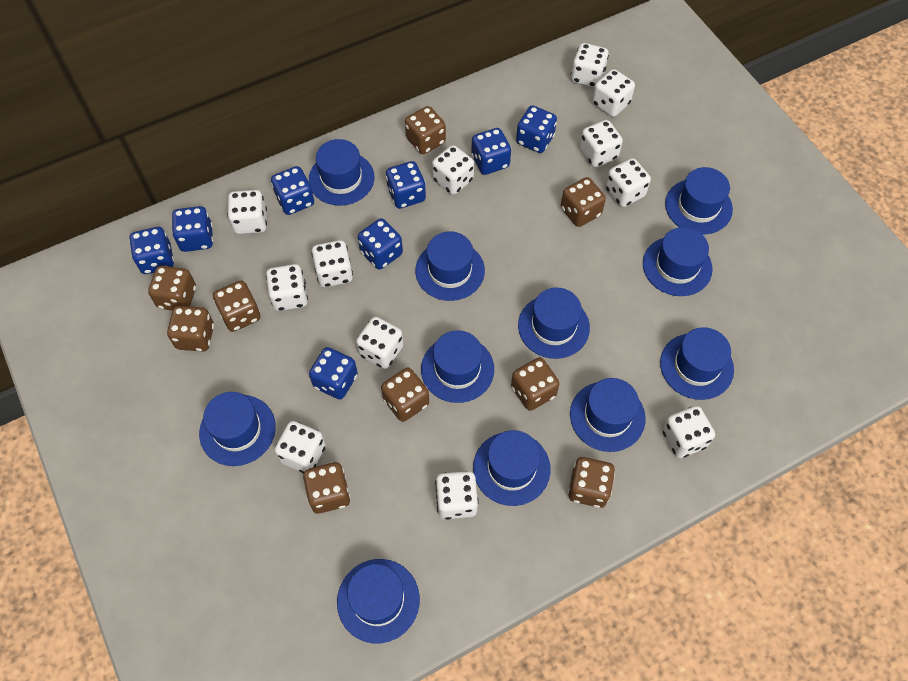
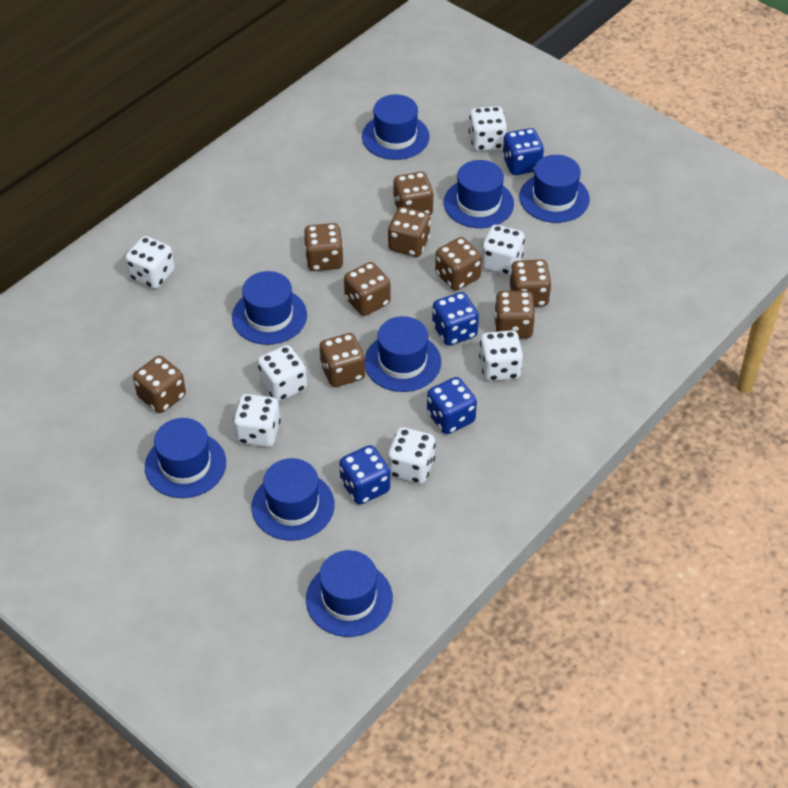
blue dice: [129,227,174,274] [172,206,213,252] [271,166,314,215] [309,347,358,399] [358,218,403,269] [386,161,426,209] [471,128,511,175] [516,105,557,153] = 8 -> [339,445,390,505] [427,377,477,434] [432,292,479,346] [502,128,544,175] = 4
blue hat: [199,392,276,466] [309,139,375,206] [337,559,420,644] [415,231,485,301] [421,330,494,403] [473,430,550,506] [518,288,590,359] [570,378,646,452] [643,227,713,296] [660,327,734,400] [665,167,733,235] = 11 -> [145,418,226,498] [232,271,307,345] [252,458,335,541] [306,550,393,637] [362,94,430,160] [365,316,441,392] [444,160,514,228] [519,155,590,223] = 8
white dice: [227,190,267,234] [266,264,308,311] [274,421,326,473] [311,240,353,287] [356,316,403,369] [432,145,474,195] [435,471,478,520] [571,43,609,88] [579,120,623,167] [592,69,635,117] [605,158,651,207] [662,406,715,458] = 12 -> [126,236,174,289] [233,394,281,447] [258,345,307,402] [388,427,436,484] [469,106,507,151] [479,330,523,381] [482,225,525,276] = 7

